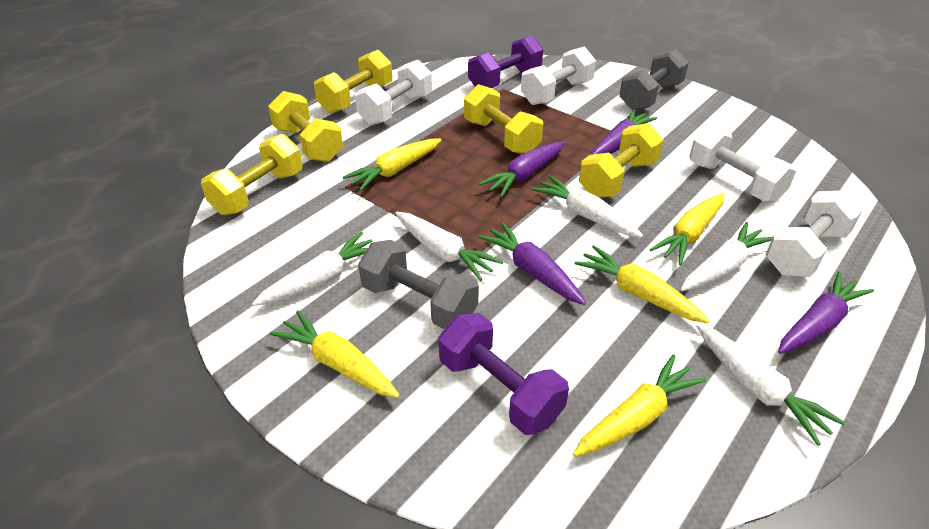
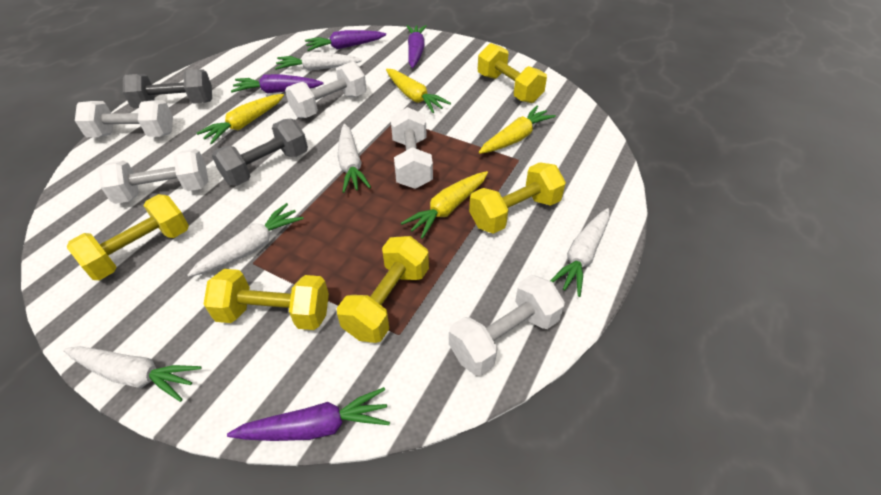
purple dumbbell: [438,313,569,435] [468,36,543,88] = 2 -> none = 0
white dumbbell: [355,60,432,125] [521,47,596,105] [689,125,796,203] [765,190,862,277] = 4 -> [75,100,173,137] [98,149,208,204] [285,62,367,118] [390,107,433,189] [449,275,565,376] = 5
yellow carrot: [270,310,400,398] [343,138,441,191] [573,354,707,457] [574,245,710,323] [649,194,725,265] = 5 -> [197,94,284,144] [386,69,451,113] [401,171,488,239] [479,106,556,154] = 4

